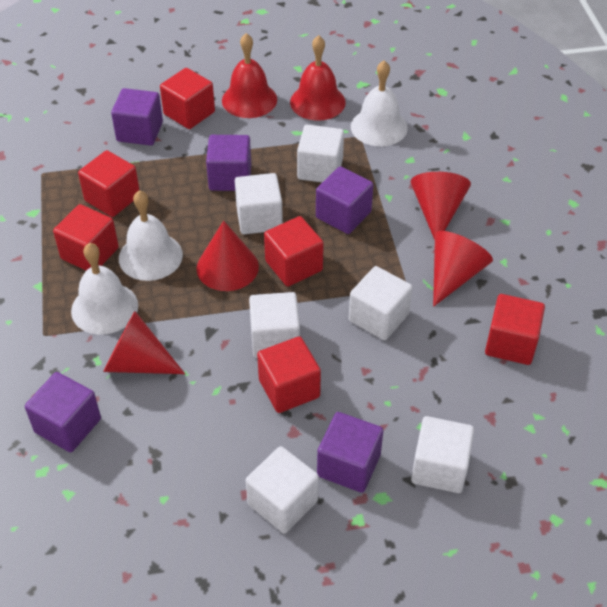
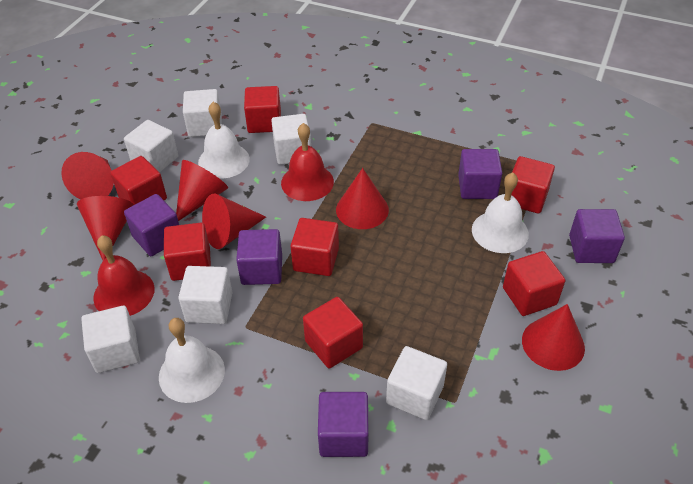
red cone: [103,311,185,374] [197,221,259,291] [410,172,471,240] [433,231,493,307] = 4 -> [61,152,114,199] [77,196,134,260] [176,160,228,221] [202,194,266,249] [336,168,389,229] [522,304,585,371] = 6
red cube: [53,204,119,271] [78,150,140,217] [160,68,215,129] [257,336,321,413] [264,216,324,287] [485,294,545,365] = 6 -> [110,156,167,205] [164,222,211,281] [244,86,281,133] [290,218,339,276] [303,297,363,369] [503,251,565,316] [511,156,555,214] = 7

